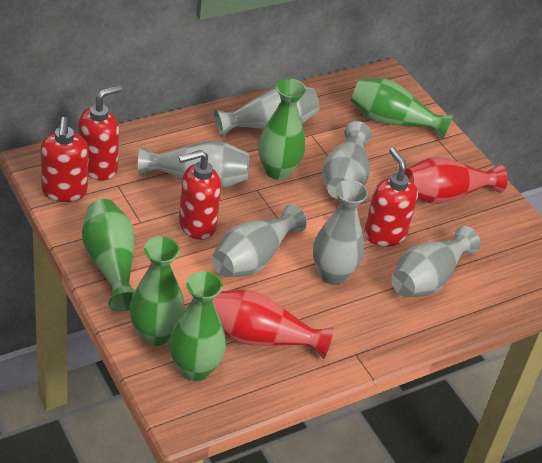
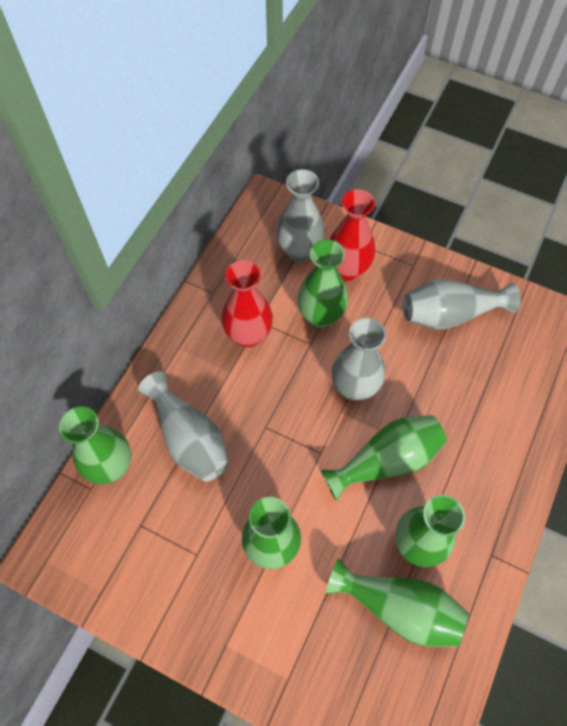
green vase: [82,199,135,311] [130,237,185,346] [170,271,226,381] [258,79,306,180] [351,78,453,140] = 5 -> [59,406,131,484] [242,497,301,569] [297,239,348,328] [321,415,447,501] [326,559,469,647] [395,495,465,567] = 6
grey vase: [138,141,250,188] [212,204,307,277] [214,87,319,137] [313,180,368,285] [322,121,372,200] [391,226,481,297] = 6 -> [138,371,229,482] [276,169,325,262] [332,318,386,401] [403,279,521,329] = 4
red soap dispenser: [40,117,88,202] [78,85,122,180] [179,150,221,240] [364,148,418,247] = 4 -> none = 0

